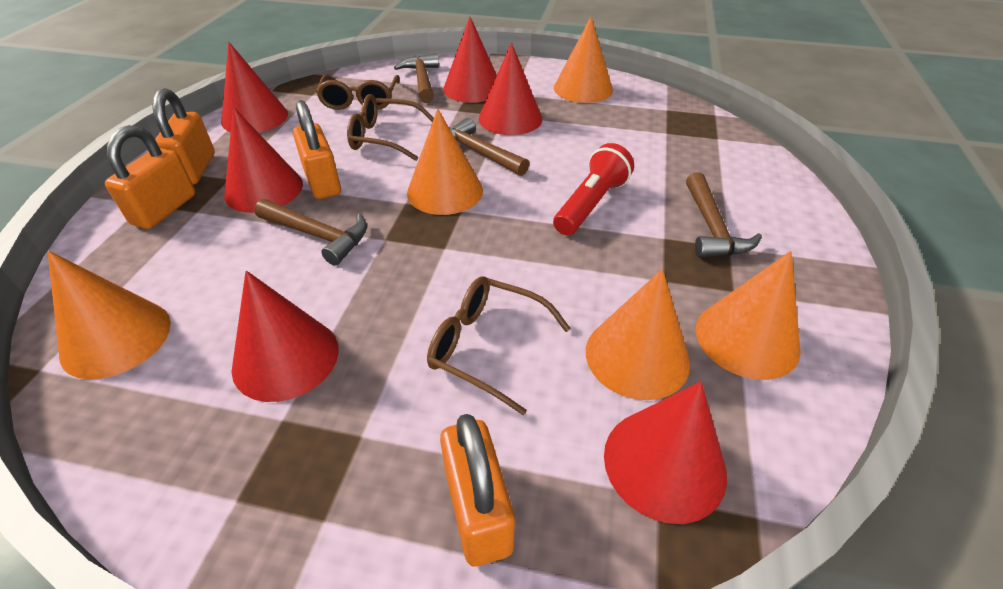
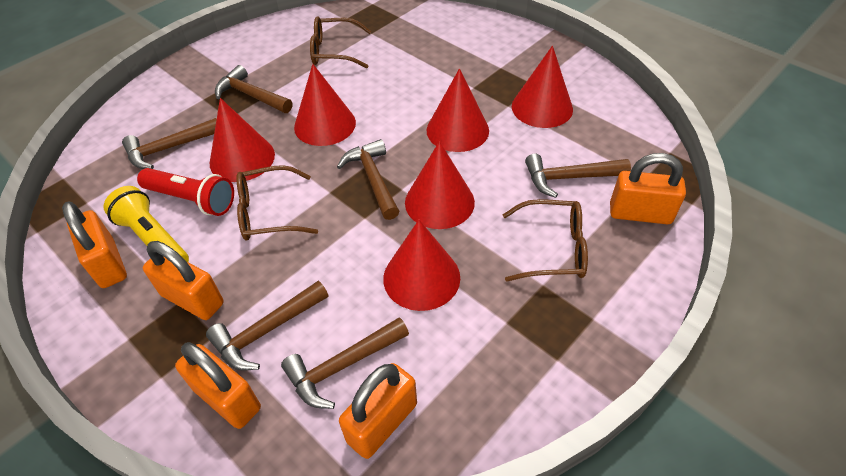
brown hammer: [255,199,367,265] [394,53,439,103] [449,118,529,176] [686,172,762,257] = 4 -> [122,118,217,169] [206,281,328,370] [215,65,292,113] [281,317,409,409] [337,139,399,220] [525,154,631,198] = 6
orange cone: [48,251,171,379] [407,109,483,215] [554,16,613,103] [586,269,690,400] [696,251,801,380] = 5 -> none = 0
orange padlock: [105,125,196,229] [153,88,215,184] [293,100,341,199] [440,414,515,566] = 4 -> [62,201,127,288] [143,241,224,320] [175,342,261,429] [339,363,417,459] [610,153,686,224] = 5
yellow flashlight: none = 0 -> [103,186,189,262] = 1

